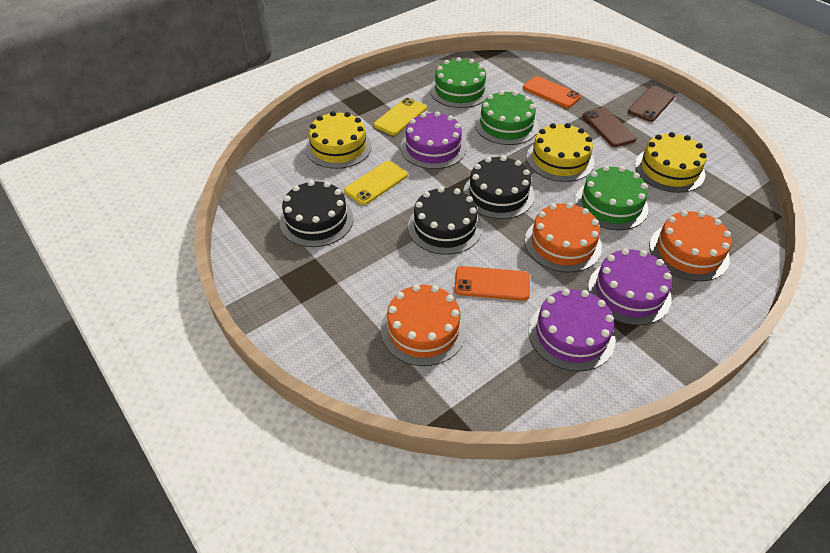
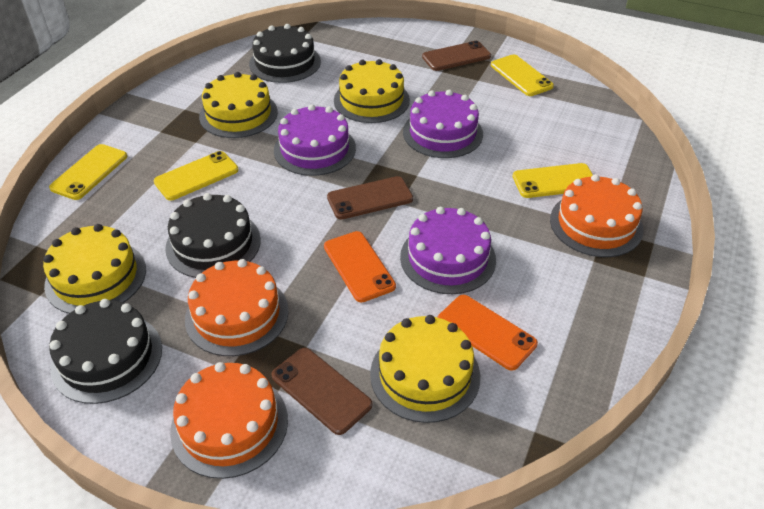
brown phone: [583,107,637,147] [628,86,675,122] = 2 -> [271,348,372,435] [327,176,413,219] [422,41,491,71] = 3
green cake: [430,57,490,108] [475,90,539,145] [575,166,648,230] = 3 -> none = 0
yellow cake: [306,111,372,169] [527,123,594,182] [635,132,707,193] = 3 -> [43,224,146,314] [199,72,278,138] [334,59,410,123] [370,315,480,423] = 4
yellow phone: [344,161,408,205] [374,98,427,135] = 2 -> [49,144,127,200] [154,151,239,201] [491,55,554,96] [513,163,593,198] = 4

